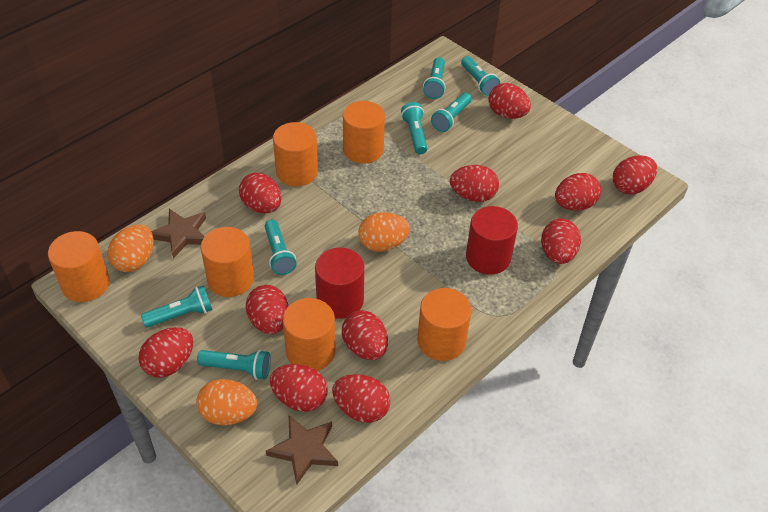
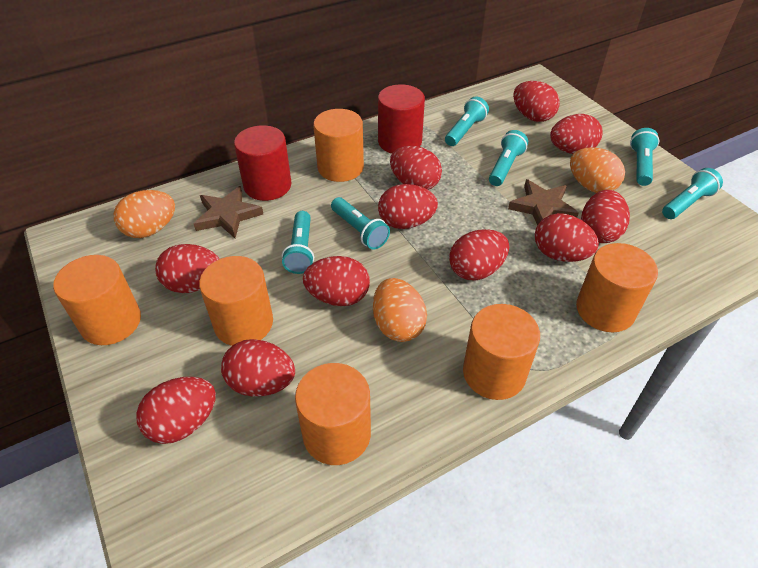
turquoise flashlight: [141,285,212,328] [197,350,271,380] [265,219,297,275] [401,102,427,155] [423,57,446,99] [431,92,472,132] [461,56,500,96] = 7 -> [282,211,314,274] [331,197,390,250] [445,97,489,146] [489,130,528,186] [630,128,659,186] [662,168,723,219] = 6

